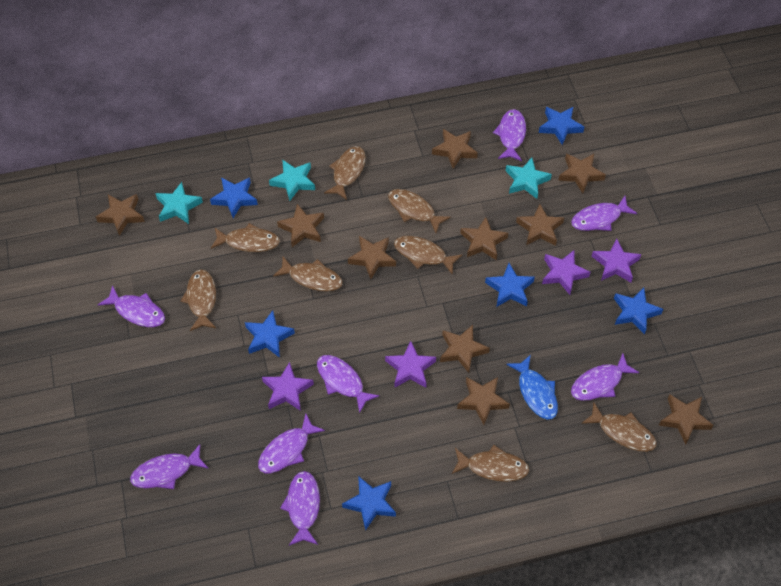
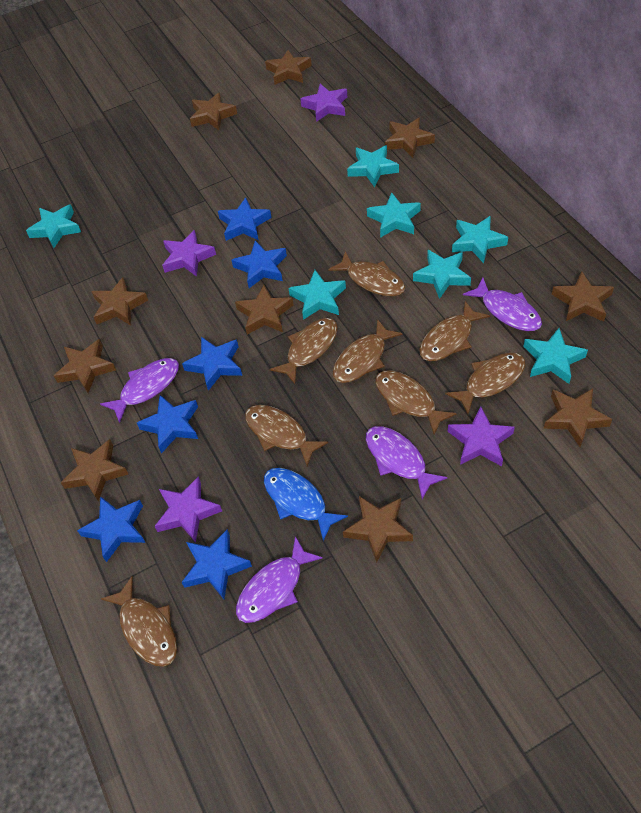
purple fish: [98,285,165,327] [130,444,209,489] [258,414,325,473] [280,471,320,546] [317,355,379,413] [493,109,526,161] [571,196,637,231] [571,353,639,401] = 8 -> [100,358,179,423] [236,536,323,623] [366,426,448,499] [463,278,542,331] = 4
turquoise star: [155,182,203,224] [269,160,315,201] [506,157,552,199] = 3 -> [26,204,81,248] [288,270,346,320] [347,145,399,187] [367,192,421,238] [413,250,471,299] [452,216,508,263] [523,328,588,384] = 7

